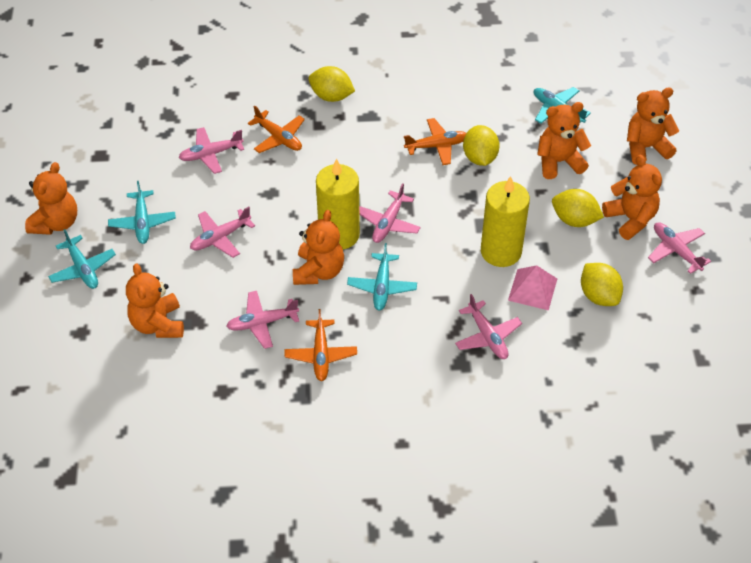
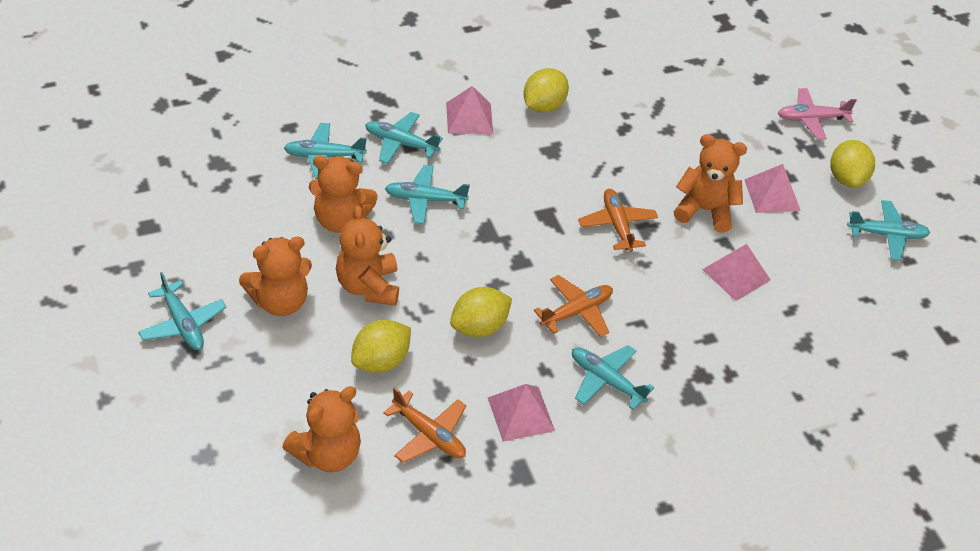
orange teddy bear: [25,162,77,235] [126,263,184,338] [293,210,344,285] [537,102,591,179] [602,155,662,240] [627,87,679,165] = 6 -> [239,237,312,316] [282,386,361,472] [309,156,378,233] [336,205,399,306] [674,134,747,233] = 5
pink plane: [179,127,244,174] [190,207,255,258] [226,291,299,349] [359,183,421,243] [455,294,522,359] [648,222,711,274] = 6 -> [778,88,857,140] = 1
pink pyramid: [508,265,557,311] = 1 -> [446,86,493,134] [488,384,555,442] [702,244,771,301] [744,164,801,213] = 4
turquoise plane: [48,229,116,289] [108,181,176,244] [347,243,417,310] [534,87,591,124] = 4 -> [138,272,226,350] [284,123,367,179] [365,112,443,164] [385,165,470,224] [572,345,654,410] [847,200,930,260] = 6
yellow candle: [316,159,360,250] [481,176,530,267] = 2 -> none = 0

